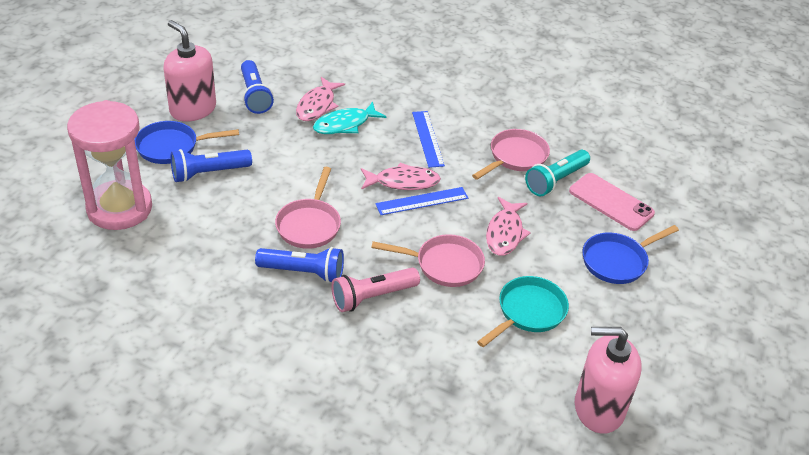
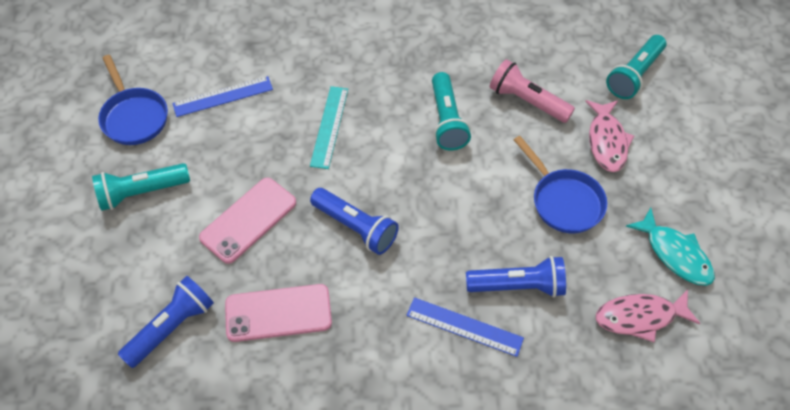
pink fish: [296,77,345,121] [361,163,441,190] [486,197,531,256] = 3 -> [585,100,634,172] [596,290,701,342] = 2
pink hourglass: [67,100,152,230] = 1 -> none = 0
pink pan: [275,167,341,249] [371,234,485,287] [472,129,550,180] = 3 -> none = 0
pink phone: [569,173,655,231] = 1 -> [199,178,296,264] [225,284,332,342] = 2
pink soap dispenser: [163,20,216,121] [575,327,642,434] = 2 -> none = 0
turquoise flashlight: [525,150,590,196] = 1 -> [92,163,190,211] [432,72,471,150] [606,35,666,99] = 3
turquoise pan: [477,276,569,347] = 1 -> none = 0
turquoise ruler: none = 0 -> [310,86,348,169] = 1

